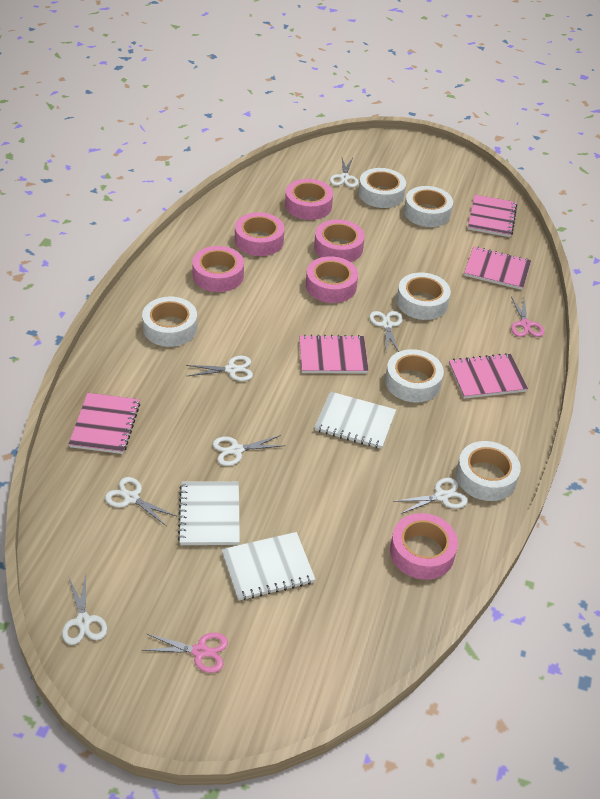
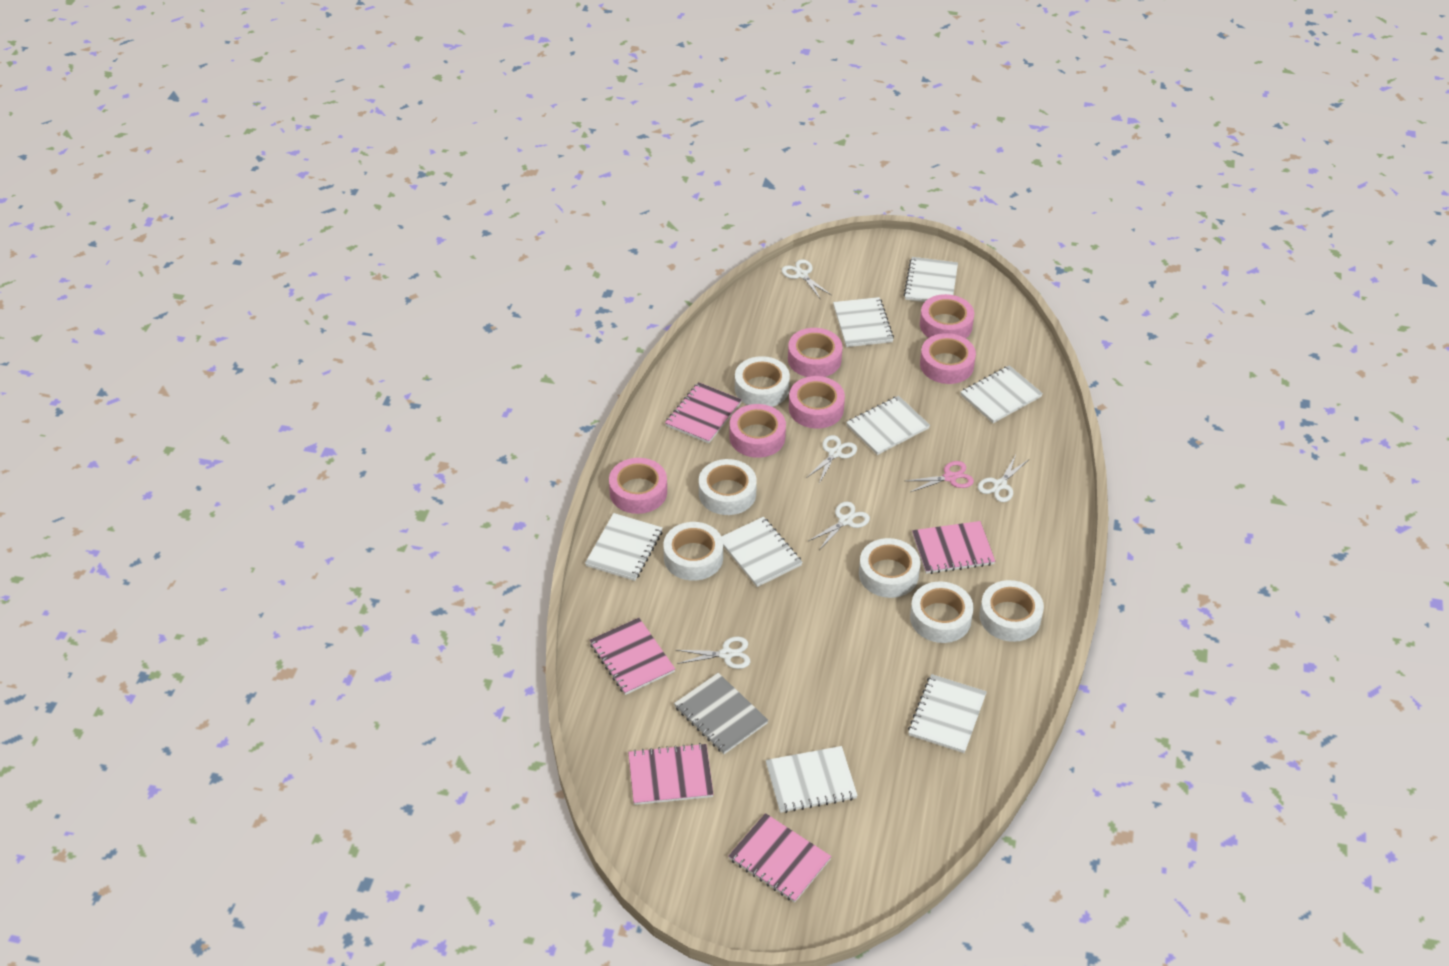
grey notebook: none = 0 -> [674,673,769,754] = 1
pink scissors: [142,633,228,673] [511,297,545,337] = 2 -> [906,461,974,492] = 1
white notebook: [178,481,240,545] [222,532,316,601] [314,391,396,449] = 3 -> [585,513,663,581] [721,517,803,587] [766,746,858,813] [833,297,894,347] [846,396,930,455] [904,257,958,302] [908,674,987,753] [961,365,1043,423] = 8
white scissors: [62,574,107,645] [105,477,176,526] [186,356,253,381] [213,435,286,466] [330,158,359,187] [369,311,403,352] [393,478,468,514] = 7 -> [677,637,750,669] [781,259,831,298] [806,435,857,484] [809,501,870,549] [978,455,1028,502] = 5

